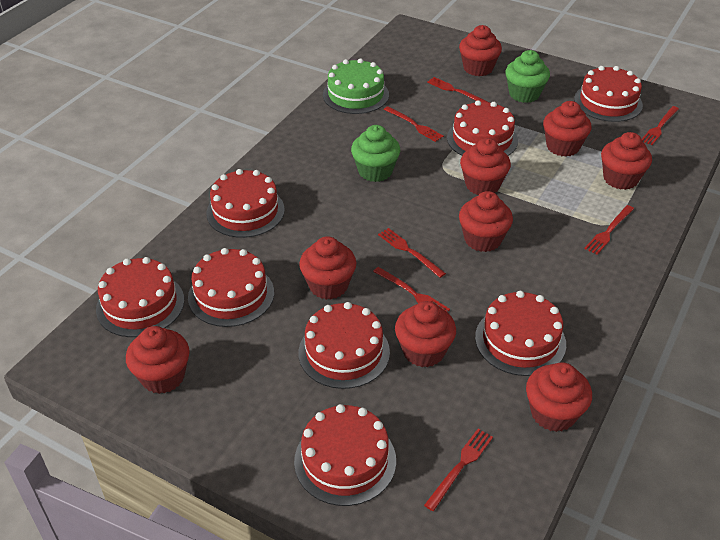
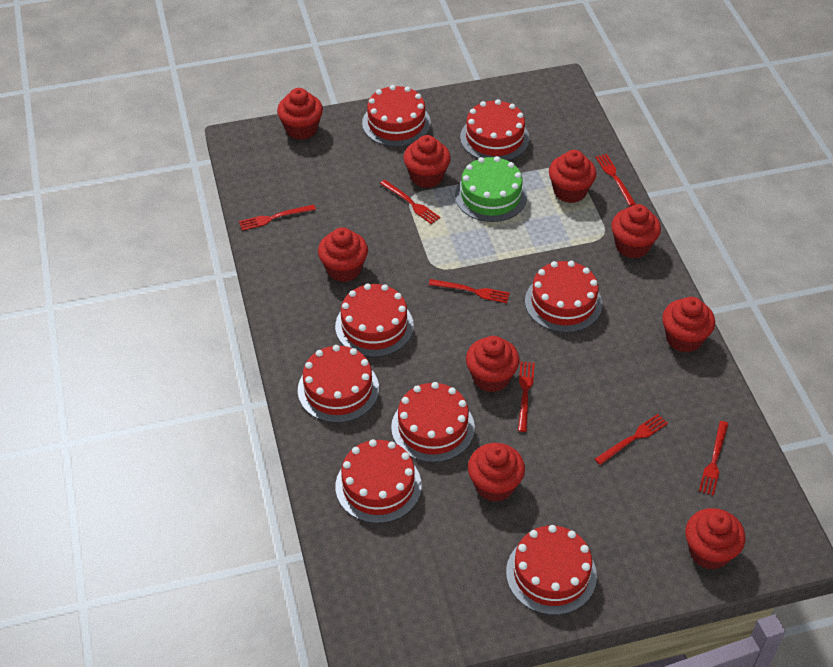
green cupcake: [351,125,400,182] [505,50,550,103] = 2 -> none = 0

